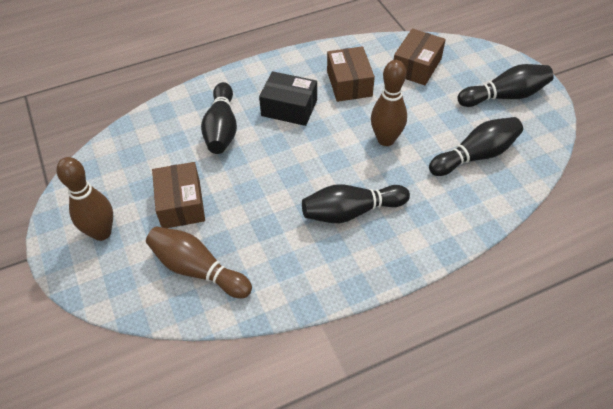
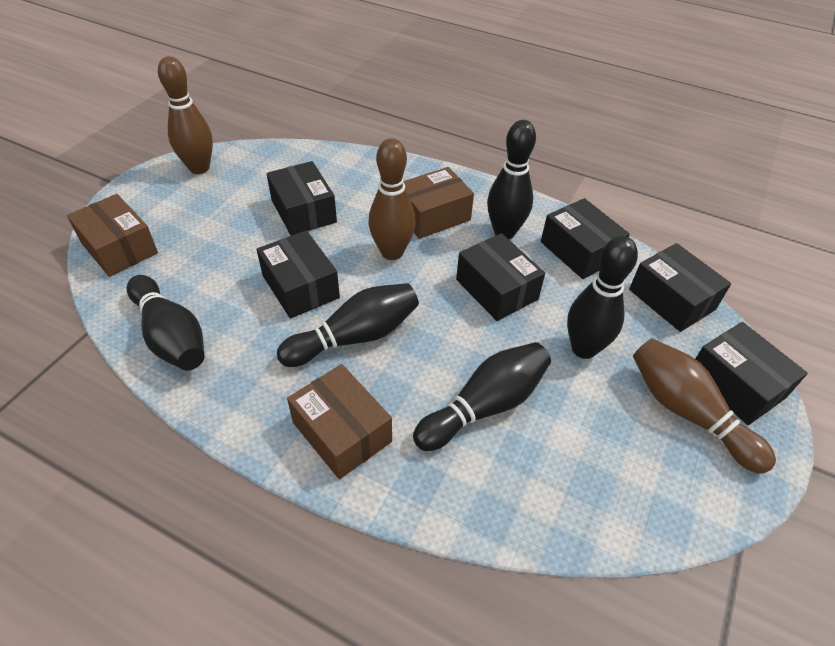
black bowling pin: [201,82,237,154] [302,184,410,223] [429,117,523,176] [457,64,554,107] = 4 -> [127,275,205,371] [277,283,419,367] [413,342,551,451] [487,120,536,239] [567,236,638,359] = 5
black box: [259,71,317,126] = 1 -> [257,230,340,319] [266,161,337,236] [456,233,545,321] [541,198,630,279] [629,243,731,332] [695,322,808,425] = 6

